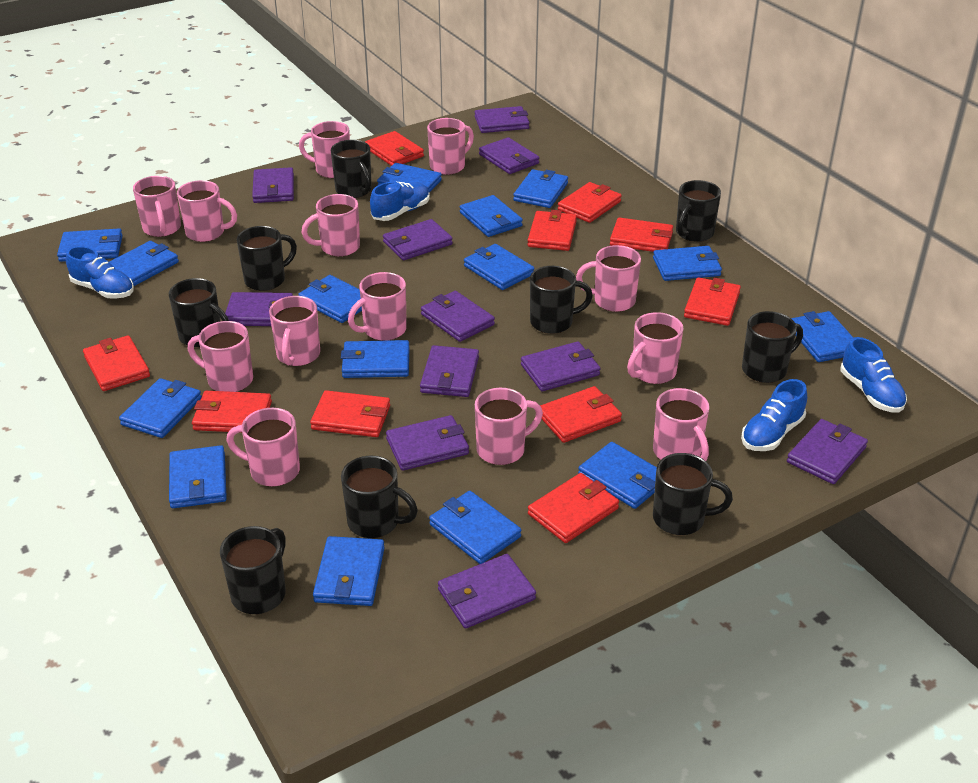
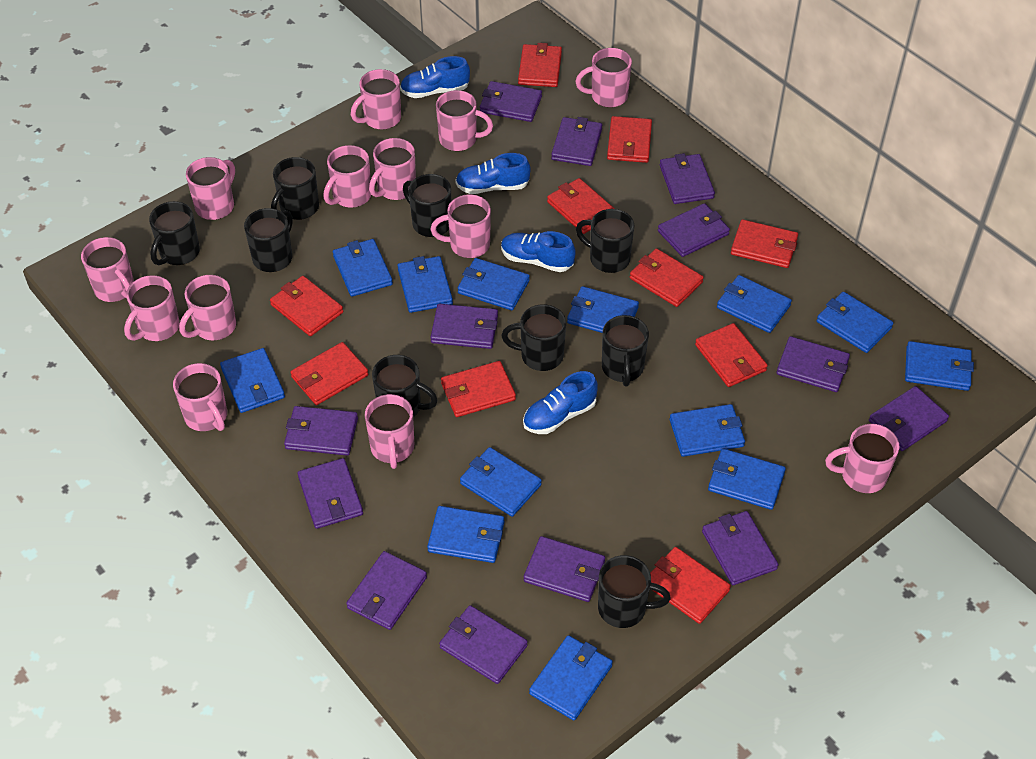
blue wallet: [57,228,123,262] [109,241,179,286] [119,378,202,438] [169,445,227,508] [298,275,362,323] [313,536,385,606] [341,340,410,378] [377,163,442,192] [429,491,521,564] [460,195,523,237] [464,244,534,290] [513,169,568,208] [578,442,657,509] [653,246,722,281] [791,311,853,362] = 15 -> [220,348,285,413] [333,239,393,297] [398,256,453,313] [427,506,504,563] [458,258,530,310] [460,447,542,517] [529,635,613,721] [567,286,639,333] [670,404,745,457] [708,448,786,510] [717,275,792,333] [816,292,893,353] [905,341,974,391] = 13
purple wallet: [225,292,293,326] [252,167,294,203] [383,219,453,261] [386,415,469,471] [420,345,479,397] [421,291,495,342] [438,554,536,629] [475,106,530,133] [479,137,539,174] [521,341,600,391] [787,419,868,484] = 11 -> [284,406,358,456] [297,458,363,529] [346,551,427,630] [431,304,498,349] [439,605,528,684] [480,81,542,122] [524,536,605,602] [551,117,602,166] [658,203,730,257] [660,153,715,204] [702,511,778,585] [776,336,850,392] [869,386,949,451] = 13

